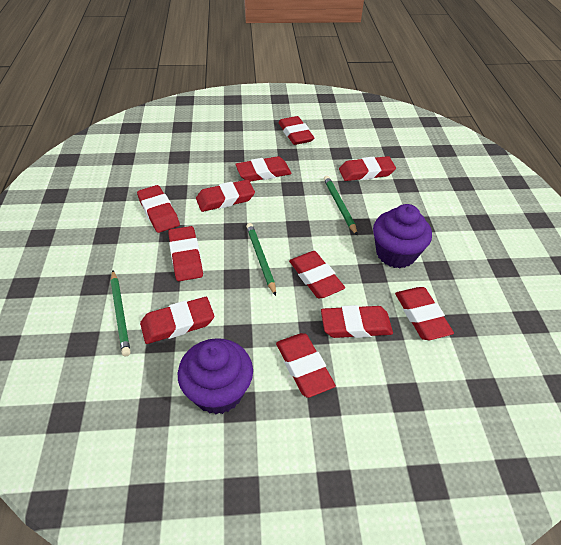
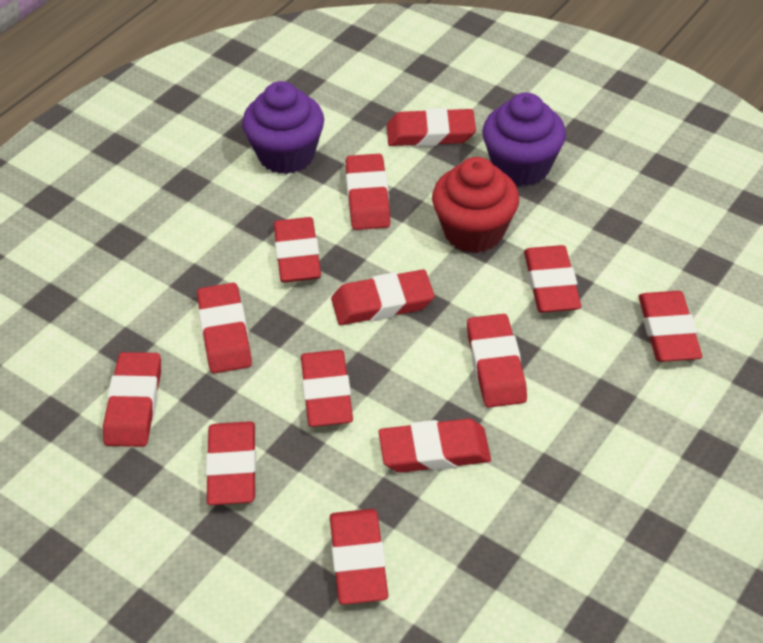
green pencil: [111,270,130,356] [246,223,276,296] [324,176,358,236] = 3 -> none = 0
red cupcake: none = 0 -> [432,157,519,253] = 1
red eraser: [137,185,180,233] [140,297,214,344] [168,226,203,281] [196,180,255,212] [235,156,292,182] [276,333,336,398] [278,116,314,145] [289,251,345,299] [321,305,393,338] [339,156,396,181] [395,287,454,340] = 11 -> [103,352,161,447] [197,283,252,374] [206,421,256,505] [274,217,321,283] [301,350,353,427] [330,509,388,605] [331,269,435,325] [346,154,390,230] [379,419,491,473] [387,108,476,146] [467,314,527,408] [524,245,581,313] [639,291,702,362] = 13

